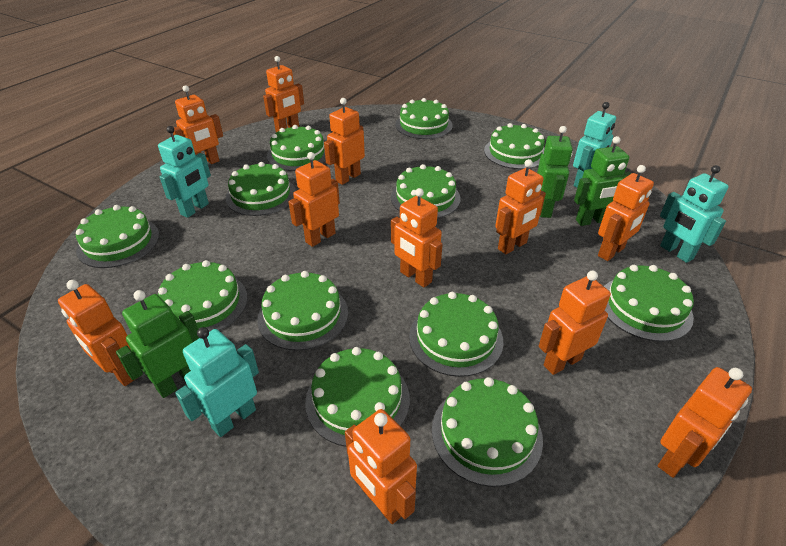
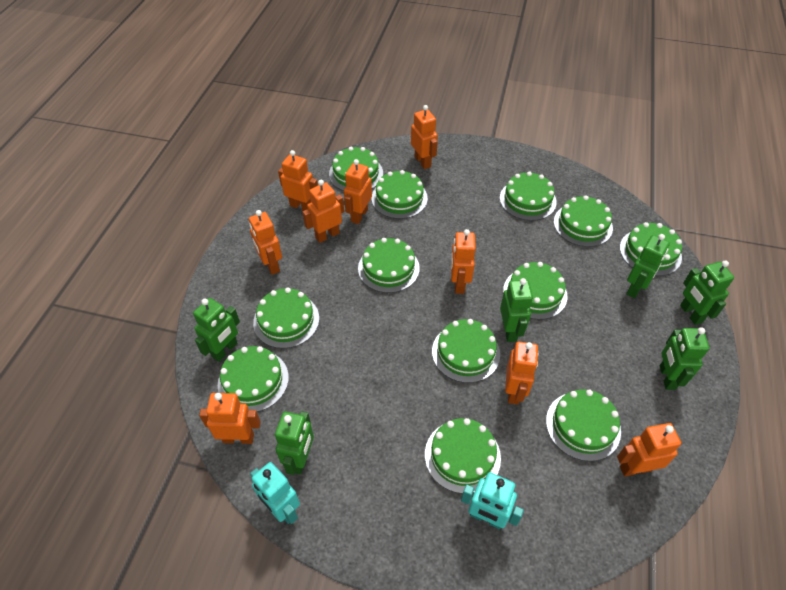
green robot: [116,290,199,398] [537,126,573,218] [574,136,631,226] = 3 -> [193,298,240,362] [275,411,314,475] [500,278,533,342] [626,234,670,298] [660,327,709,390] [680,260,734,325] = 6
orange robot: [58,280,134,386] [173,85,223,164] [263,56,304,132] [289,152,340,247] [324,98,365,185] [345,409,417,524] [391,188,443,287] [495,159,546,254] [539,271,611,375] [598,165,654,261] [658,367,752,478] = 11 -> [199,393,261,444] [249,210,282,275] [278,150,318,211] [303,180,344,243] [344,159,372,224] [411,105,438,169] [451,229,476,294] [505,342,539,405] [617,423,682,477] = 9
turquoise robot: [158,126,211,218] [175,327,259,437] [573,102,616,188] [660,165,729,263] = 4 -> [250,462,300,524] [461,472,524,529] = 2

